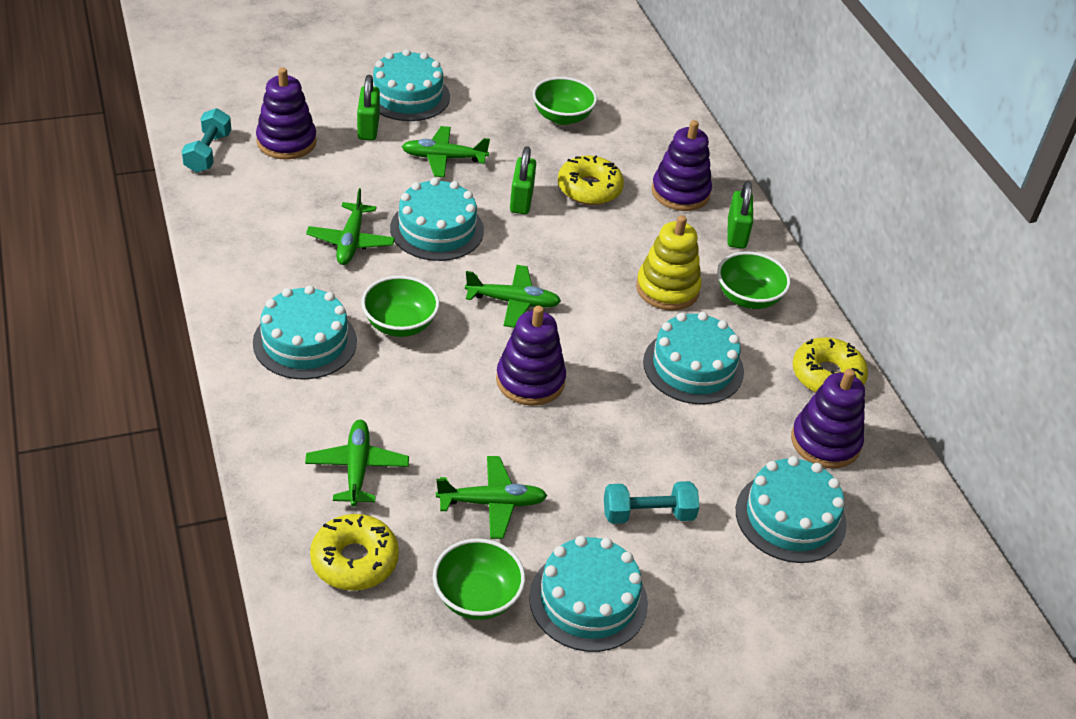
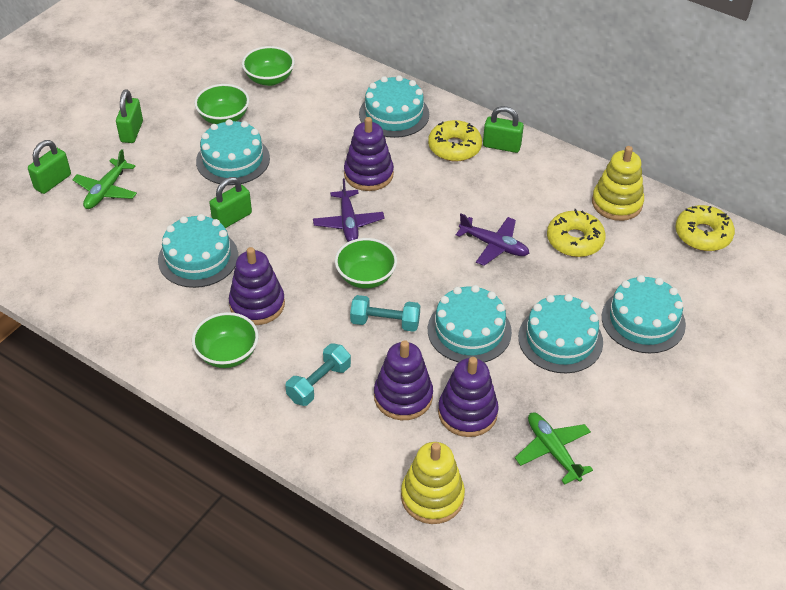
green padlock: [357,75,380,141] [510,146,536,214] [727,181,753,249] = 3 -> [28,140,71,194] [116,89,143,143] [209,177,252,228] [483,106,524,153] = 4
green plane: [305,420,409,507] [306,188,395,265] [402,126,490,177] [436,456,547,539] [465,265,561,328] = 5 -> [72,149,137,209] [515,413,593,485] = 2
purple plane: none = 0 -> [313,178,385,242] [456,214,529,266] = 2
yellow stacking toy: [636,215,702,311] = 1 -> [401,442,465,524] [592,146,644,221] = 2

